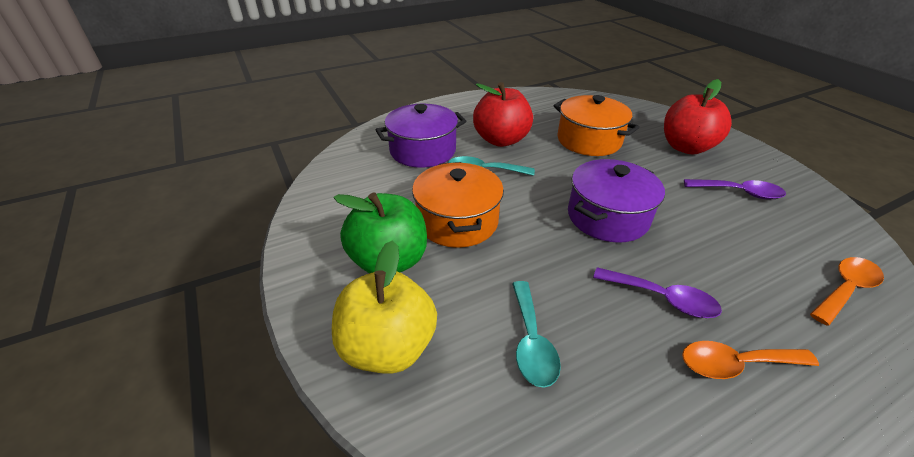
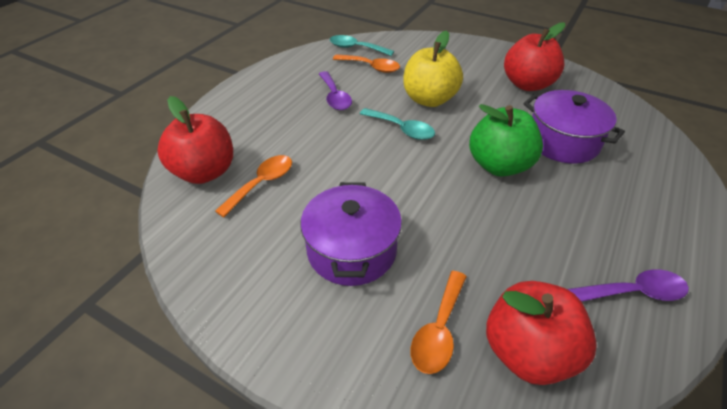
orange pot: [412,162,504,248] [553,95,639,156] = 2 -> none = 0
orange spoon: [682,341,819,379] [810,257,884,326] = 2 -> [215,155,292,217] [333,54,400,73] [411,271,467,374] = 3
red apple: [473,82,533,147] [664,79,732,154] = 2 -> [157,96,233,184] [486,281,597,385] [504,22,565,91] = 3

